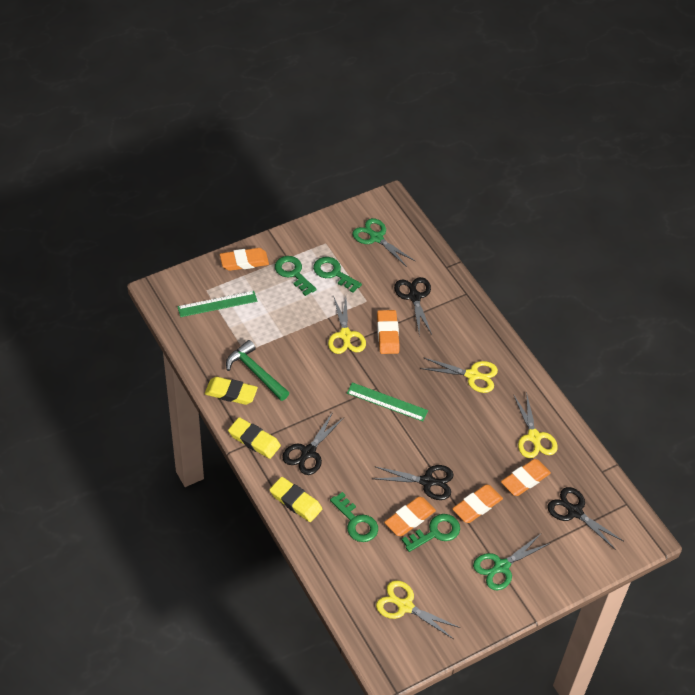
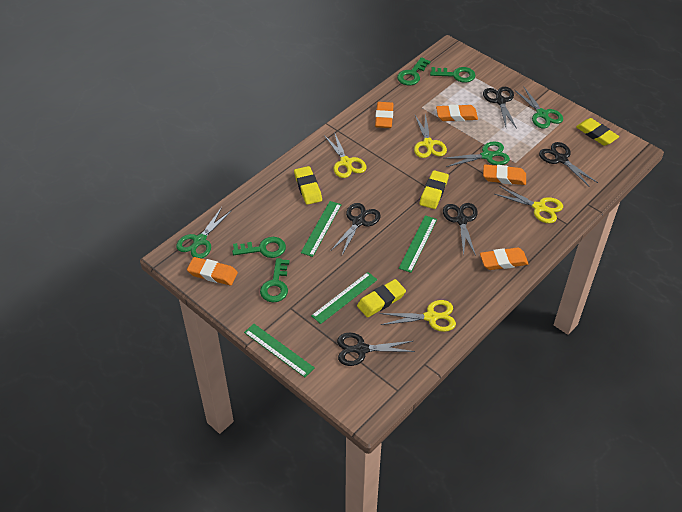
black scissors: [282,412,344,475] [374,465,454,500] [394,277,432,335] [547,487,623,550] = 4 -> [332,203,381,255] [337,333,415,366] [443,203,478,256] [483,87,517,129] [539,142,598,187] = 5
green hammer: [226,340,289,401] = 1 -> none = 0
green ruler: [177,291,257,317] [347,382,428,422] = 2 -> [244,324,314,377] [301,201,342,257] [311,272,377,324] [399,215,437,273] = 4
green scissors: [352,218,416,267] [473,533,551,590] = 2 -> [176,207,232,259] [446,141,510,167] [515,86,563,129] = 3
yellow eraser: [205,377,258,405] [228,417,281,459] [269,477,322,522] = 3 -> [294,166,322,205] [357,279,406,318] [420,170,449,209] [576,118,619,146] = 4

